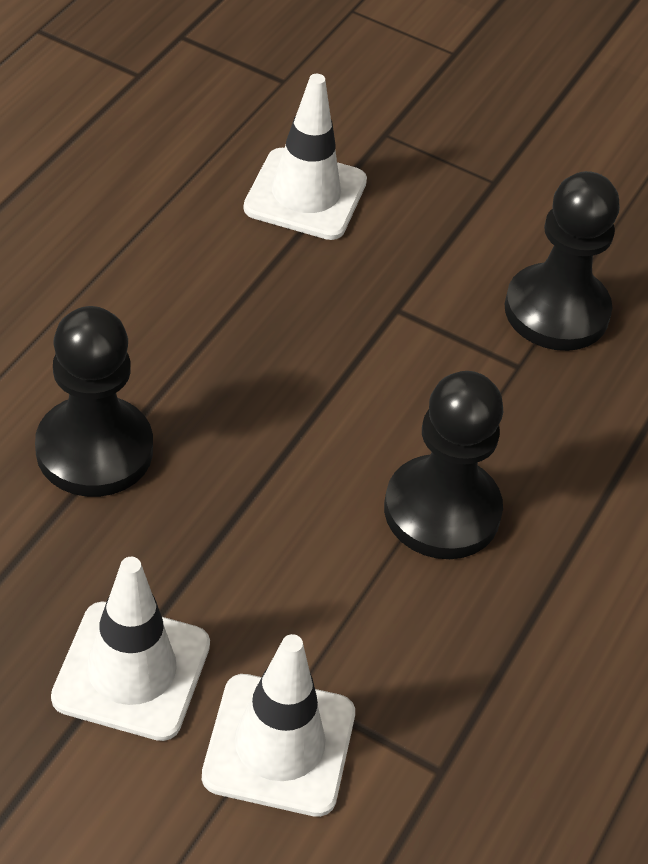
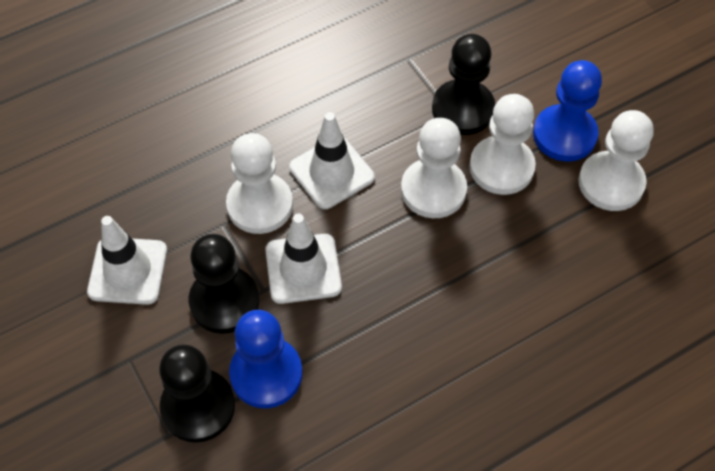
blue pawn: none = 0 -> [229,310,303,408] [533,60,602,161] = 2
white pawn: none = 0 -> [226,133,293,234] [401,118,467,218] [469,94,536,195] [578,110,654,211] = 4

